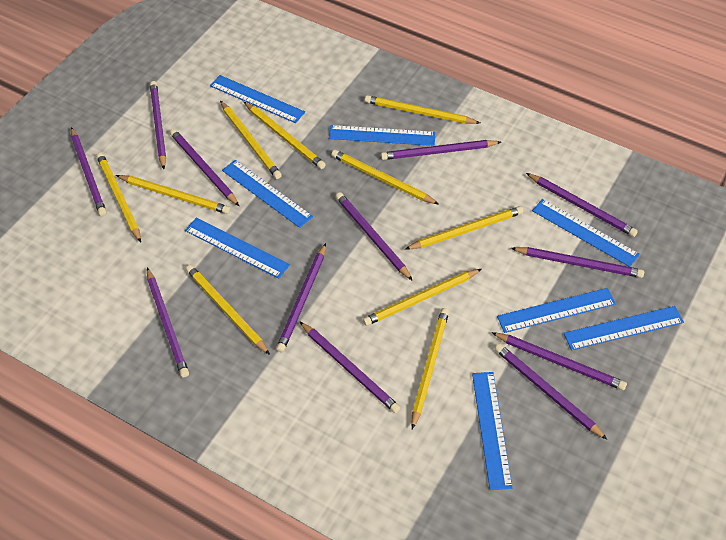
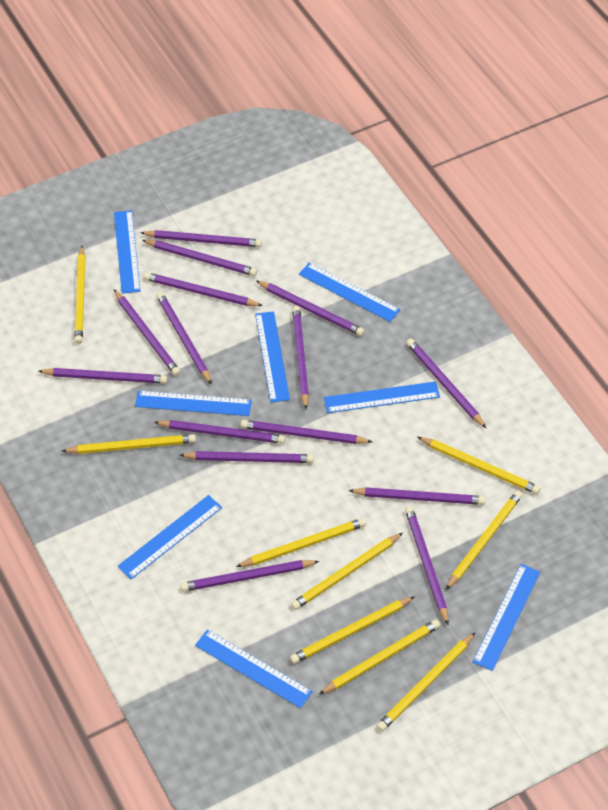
purple pencil: [71,127,107,216] [147,268,189,377] [150,81,166,169] [170,129,239,206] [276,243,326,352] [300,322,400,413] [335,192,413,281] [381,140,501,160] [491,332,627,390] [495,344,608,440] [511,247,644,278] [526,173,638,237] = 12 -> [38,368,167,384] [114,290,181,376] [140,230,262,247] [142,240,257,276] [144,272,263,306] [154,420,285,444] [156,292,212,385] [180,451,314,463] [180,560,319,592] [241,420,372,444] [256,281,364,336] [292,306,309,409] [348,487,486,505] [405,506,449,625] [406,338,486,428] = 15
yellow pencil: [96,152,141,242] [116,175,230,214] [186,265,270,355] [220,101,282,179] [244,102,326,169] [331,150,439,204] [363,269,481,326] [365,95,480,124] [405,206,523,249] [411,308,449,429] = 10 -> [62,434,196,454] [74,246,86,344] [236,518,366,567] [290,596,415,664] [291,533,403,610] [319,619,440,694] [377,632,476,732] [418,437,540,494] [446,491,522,590] = 9

